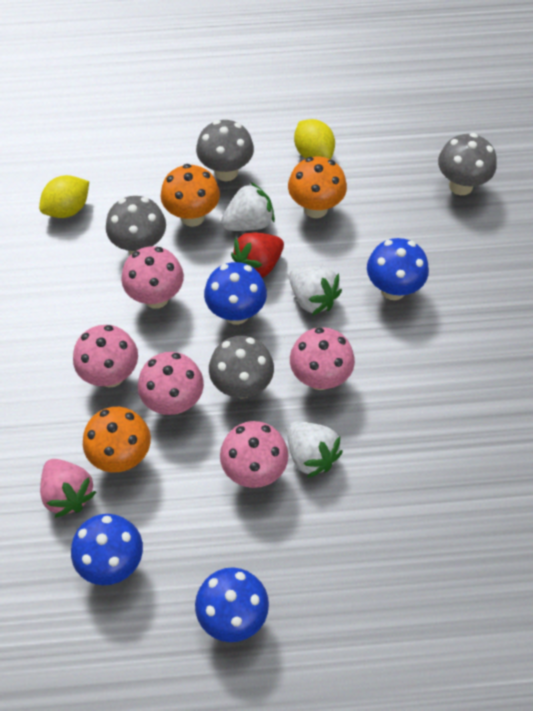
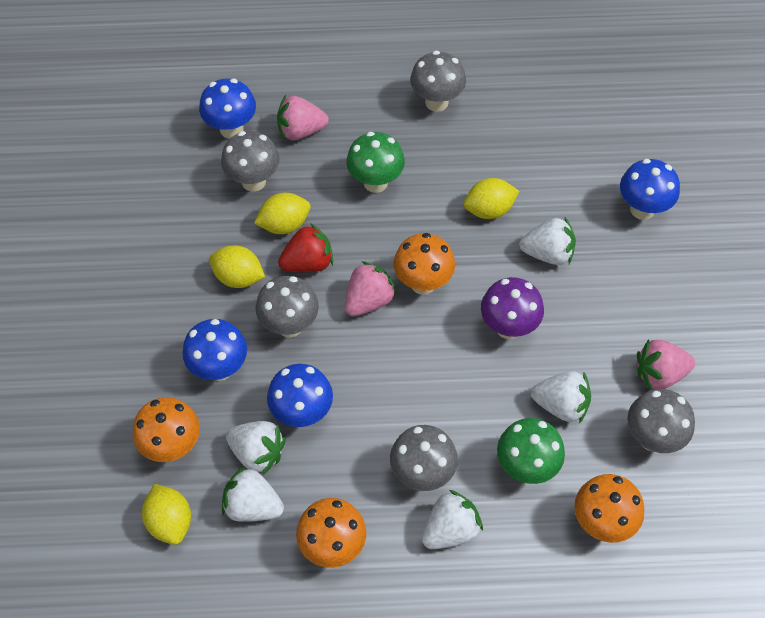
green mushroom: none = 0 -> [346,132,405,193] [497,418,565,484] = 2
grey mushroom: [106,196,166,254] [196,120,254,181] [209,336,274,399] [438,133,496,195] = 4 -> [221,131,279,192] [256,276,319,337] [390,425,458,491] [410,51,466,112] [627,389,695,453] = 5
orange mushroom: [83,407,151,472] [161,164,220,227] [288,157,347,218] = 3 -> [133,397,200,462] [296,498,366,568] [394,233,455,295] [574,474,644,543] = 4
pink mushroom: [73,325,138,387] [121,246,184,309] [138,352,204,415] [220,421,288,488] [290,327,355,390] = 5 -> none = 0
pink strawberry: [40,459,96,518] = 1 -> [277,95,329,140] [344,261,397,316] [637,339,695,390] = 3
purple mushroom: none = 0 -> [481,277,544,339] = 1
white strawberry: [221,182,275,231] [287,422,343,478] [289,266,342,316] = 3 -> [222,466,284,522] [226,421,286,476] [422,490,483,549] [519,217,576,265] [531,371,591,424] = 5
yellow lemon: [39,175,89,218] [294,119,335,159] = 2 -> [142,484,191,545] [209,245,265,288] [254,193,310,234] [464,178,519,219] = 4

